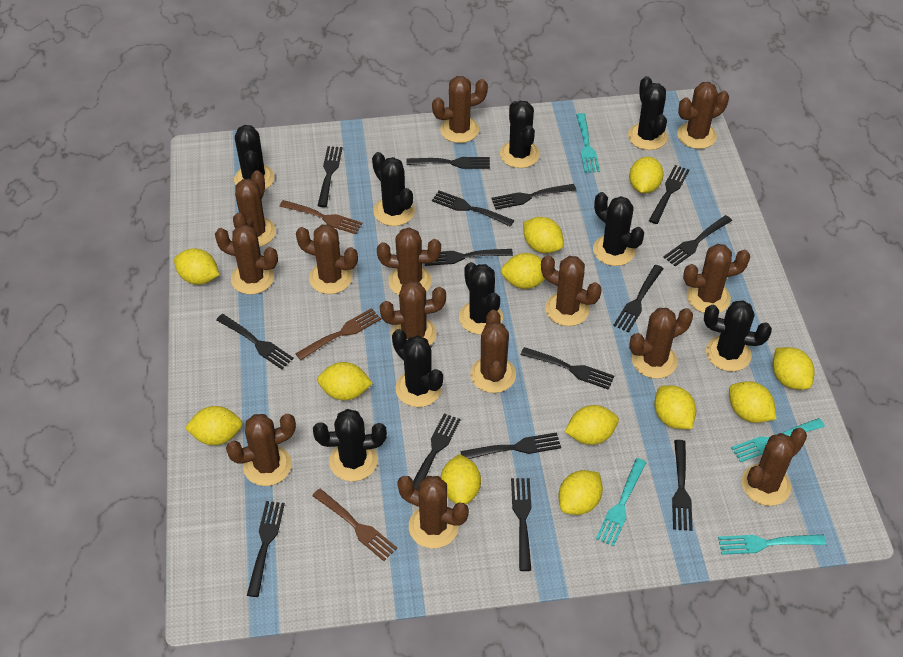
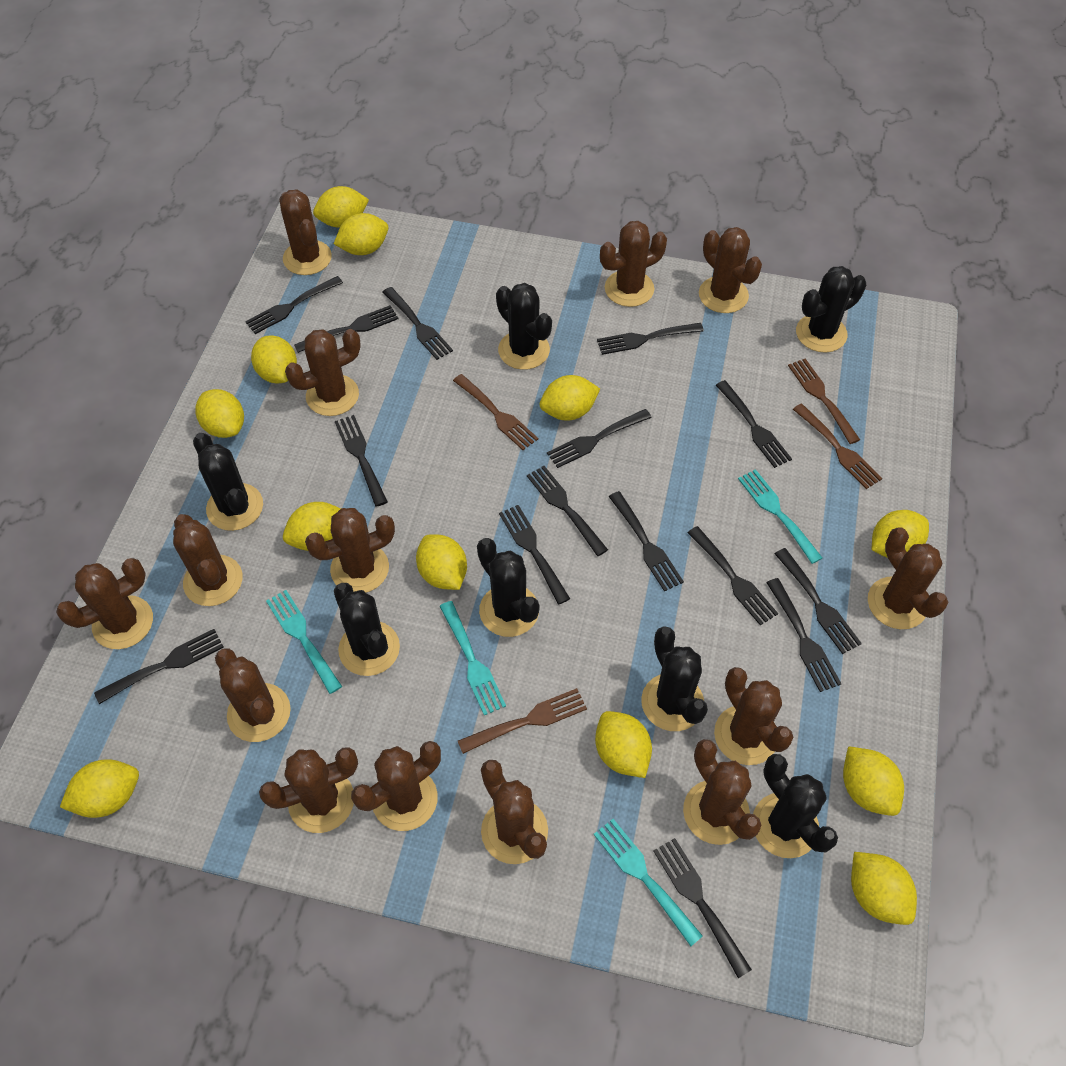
black cactus: [234,125,274,190] [313,409,387,481] [372,152,415,226] [392,329,443,407] [459,262,503,335] [500,101,540,168] [593,192,644,266] [628,76,667,150] [704,300,772,372] = 9 -> [193,433,263,531] [334,583,400,676] [477,538,539,637] [496,283,552,370] [641,626,708,731] [753,754,838,858] [796,266,866,353] = 7
brown fork: [279,200,363,234] [295,308,381,360] [312,488,397,561] = 3 -> [453,374,538,450] [458,688,587,754] [788,358,860,444] [793,403,882,489] = 4

